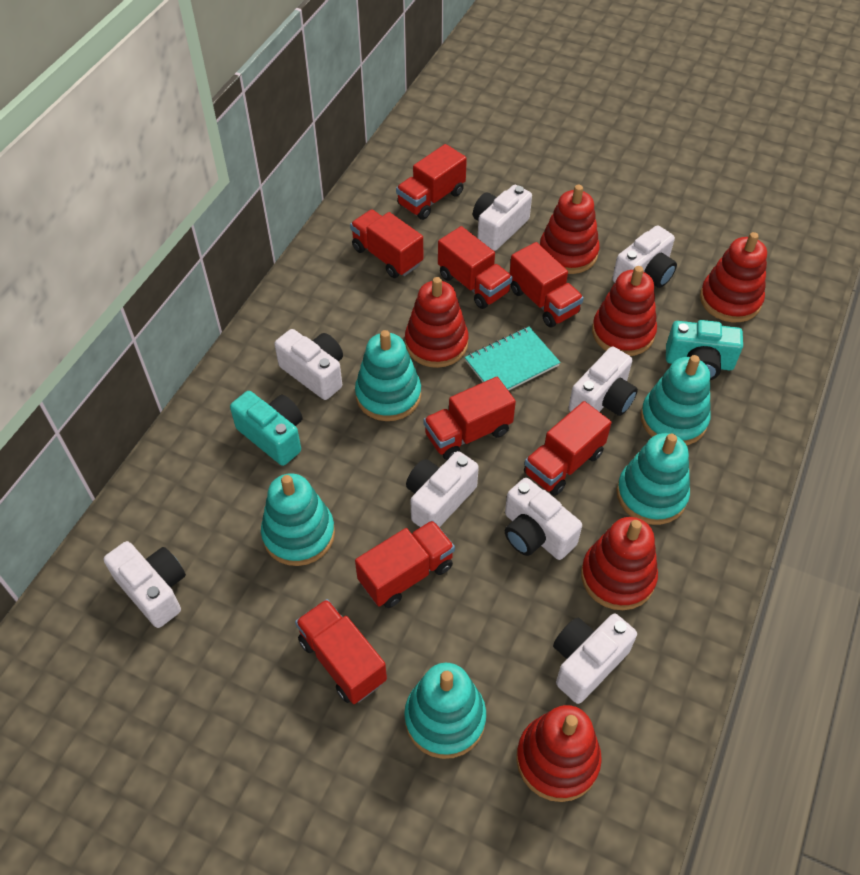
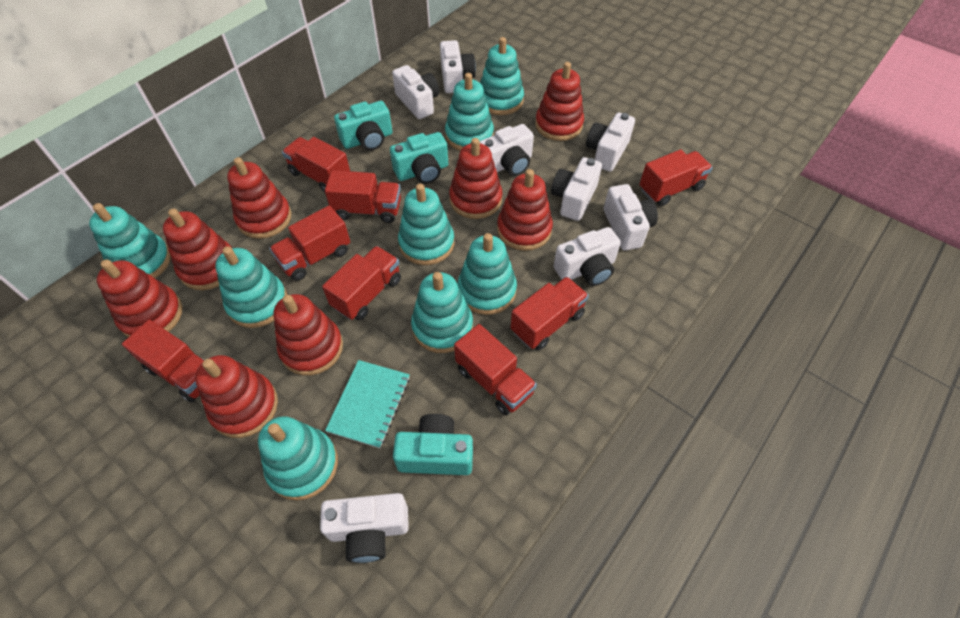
red stacking toy: [405,277,468,368] [516,705,602,802] [540,185,600,274] [581,517,658,610] [592,266,657,356] [700,232,767,322] = 6 -> [97,260,182,337] [163,209,232,290] [195,355,278,438] [227,157,291,239] [273,294,343,376] [449,138,502,219] [497,169,553,251] [535,62,584,141] = 8
turquoise camera: [230,391,302,466] [666,320,743,380] = 2 -> [334,101,393,150] [390,132,448,184] [393,414,473,475] = 3
turquoise stacking toy: [261,473,335,566] [355,330,421,421] [404,663,486,759] [617,433,690,525] [640,355,710,445] = 5 -> [89,203,171,278] [215,246,287,328] [258,416,338,500] [398,184,454,265] [411,272,473,353] [445,73,494,151] [458,233,517,315] [480,37,524,115] = 8

